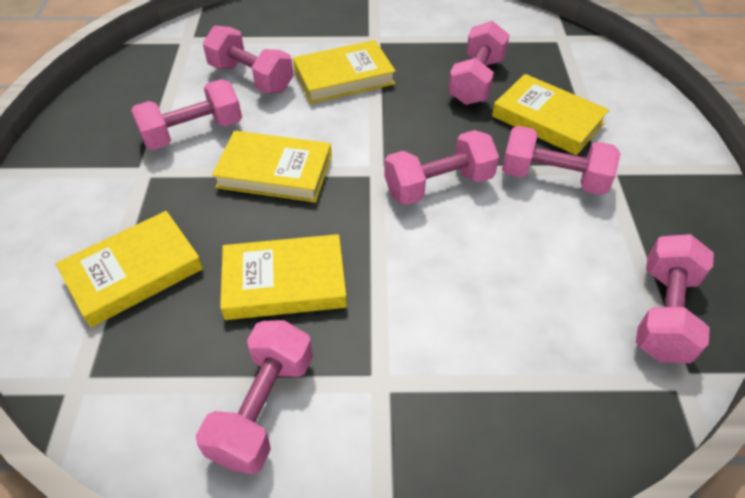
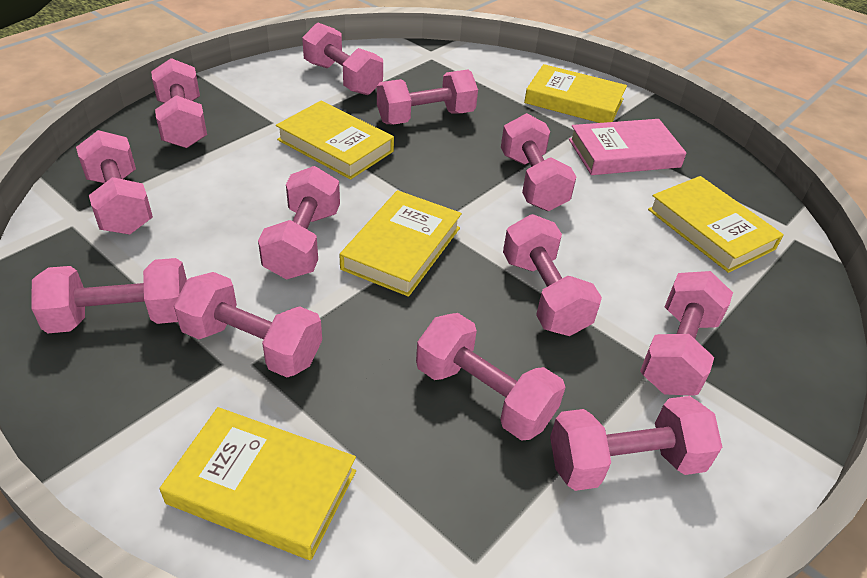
pink book: none = 0 -> [569,119,686,175] = 1
pink dumbbell: [131,79,242,150] [196,320,313,474] [203,26,294,93] [384,130,499,205] [448,21,509,105] [502,126,620,195] [636,234,714,363] = 7 -> [31,258,187,333] [76,130,153,235] [151,58,207,148] [174,272,322,377] [258,166,340,279] [302,22,383,95] [377,70,478,125] [416,313,565,441] [501,113,576,211] [503,214,602,336] [550,396,722,491] [640,271,733,396] = 12

